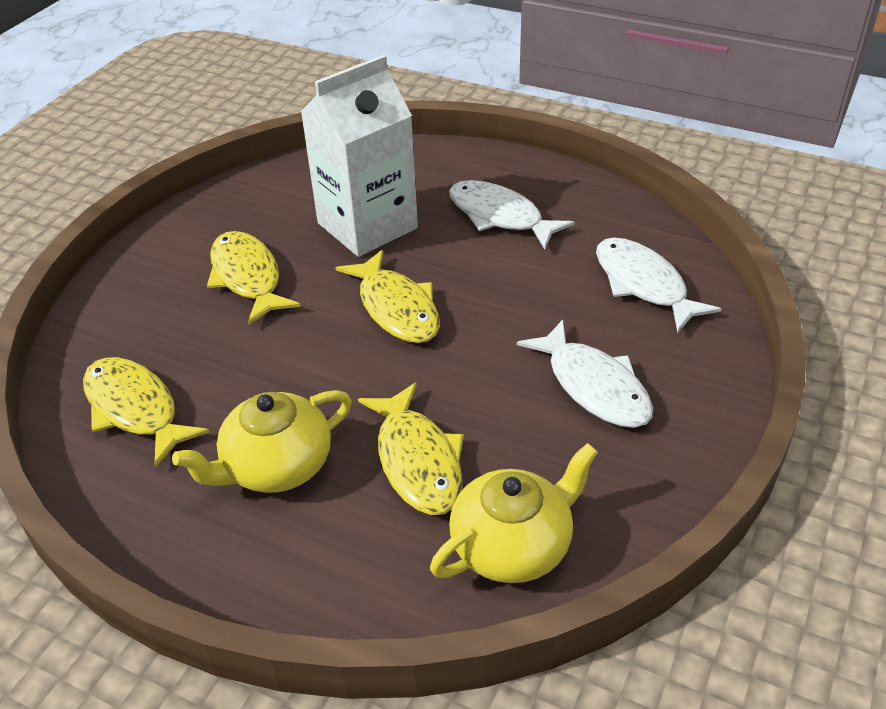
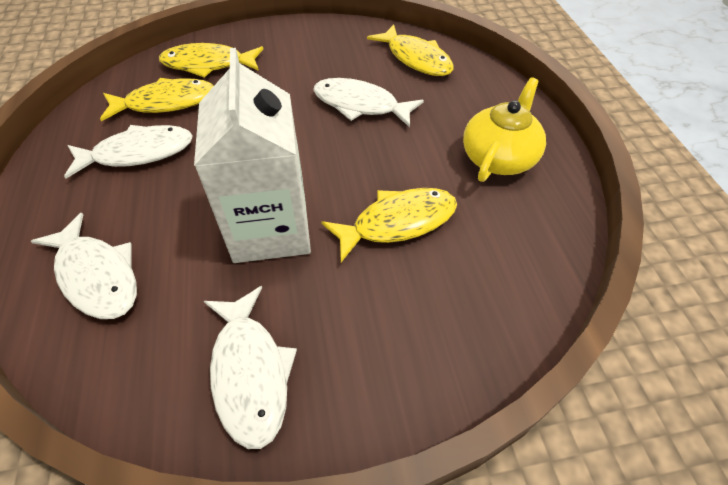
white fish: [449,180,575,249] [517,319,653,428] [596,238,722,333] = 3 -> [31,213,137,319] [64,125,193,179] [204,286,297,449] [313,78,424,127] = 4
yellow teapot: [172,390,352,493] [430,443,598,583] = 2 -> [463,78,546,182] = 1

